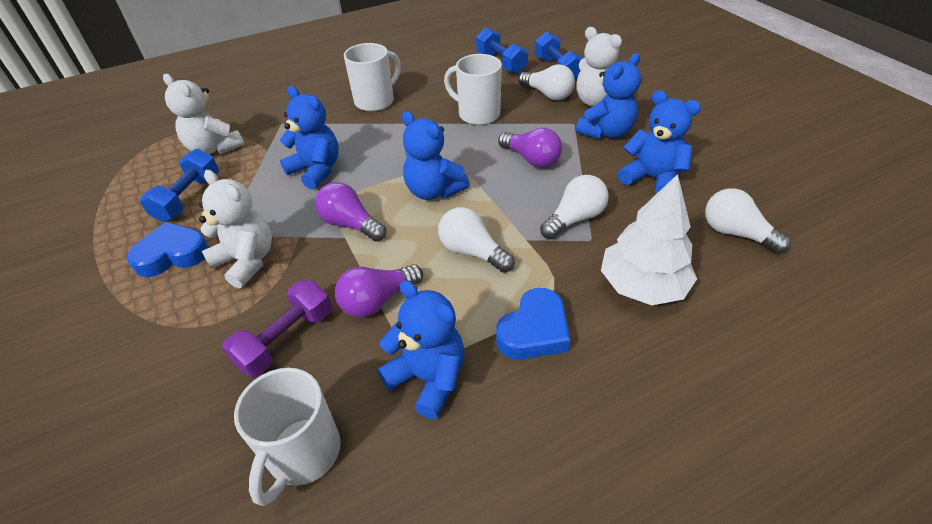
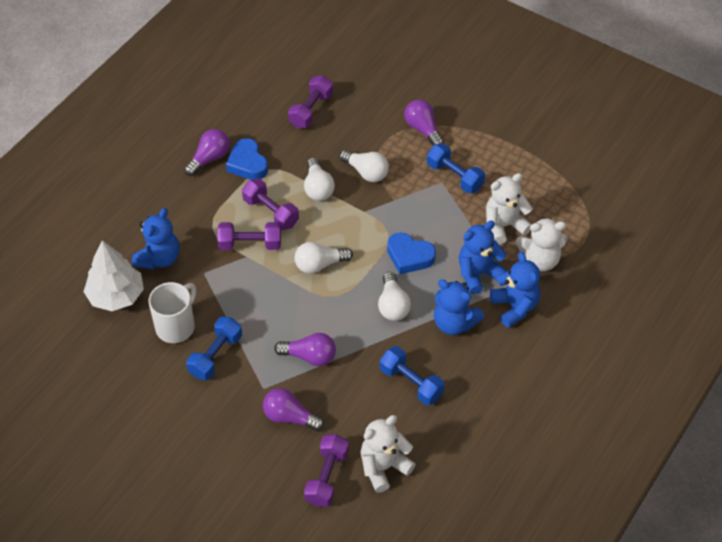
blue teddy bear: [280,86,339,190] [377,280,465,419] [402,111,470,200] [576,53,641,139] [618,90,701,194] = 5 -> [132,208,179,270] [434,280,484,335] [459,221,507,294] [490,252,540,328] = 4
purple dumbbell: [222,280,332,377] = 1 -> [217,222,281,250] [242,178,299,230] [288,76,333,128] [304,434,349,507] = 4
purple light bulb: [315,182,386,242] [335,264,423,318] [498,128,562,168] = 3 -> [184,129,230,176] [263,388,324,431] [274,333,336,366] [404,99,444,146] = 4
white mug: [234,368,341,506] [344,43,401,112] [444,54,502,125] = 3 -> [148,282,197,343] = 1

